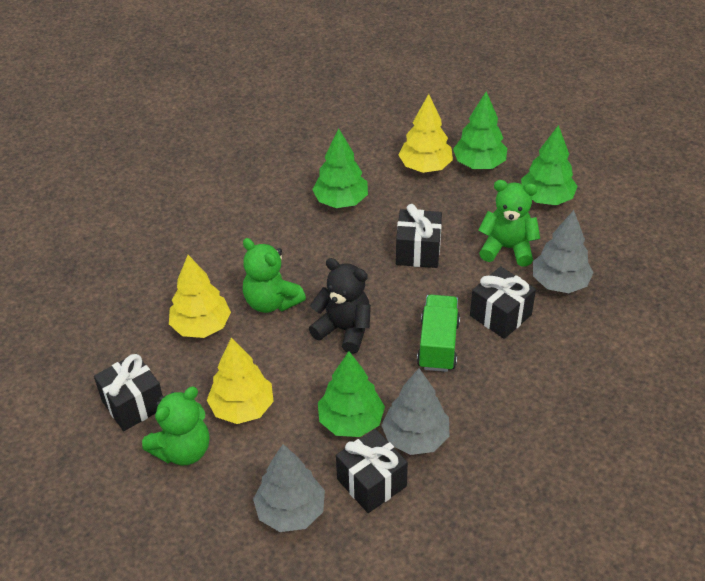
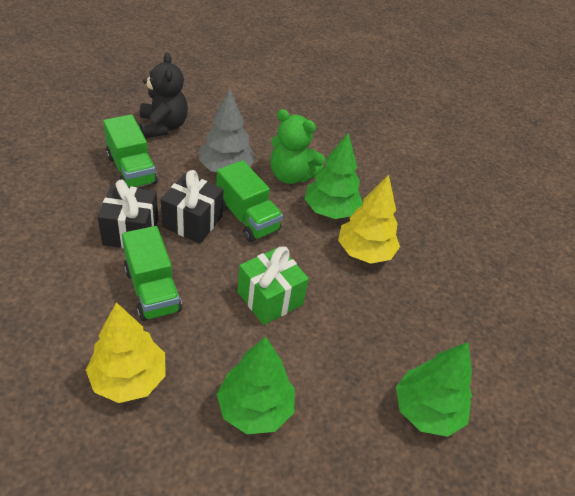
black gift: [94,353,163,431] [336,429,408,513] [396,204,442,268] [470,266,536,339] = 4 -> [98,179,158,249] [161,170,224,244] = 2
green gift: none = 0 -> [237,246,309,325] = 1
green teddy bear: [142,387,209,465] [243,238,306,313] [478,180,540,267] = 3 -> [270,109,325,184] = 1
green tree: [312,129,368,208] [318,351,385,437] [453,91,507,169] [521,125,578,205] = 4 -> [217,337,295,434] [304,132,363,219] [396,342,472,437] = 3
green truck: [417,295,460,372] = 1 -> [103,115,158,187] [122,226,182,321] [216,160,283,242] = 3
grey tree: [253,444,325,532] [381,368,450,455] [533,210,594,293] = 3 -> [199,89,256,172] = 1
yellow tree: [169,255,231,338] [207,337,274,424] [399,94,453,173] = 3 -> [86,302,166,403] [338,175,400,264] = 2

